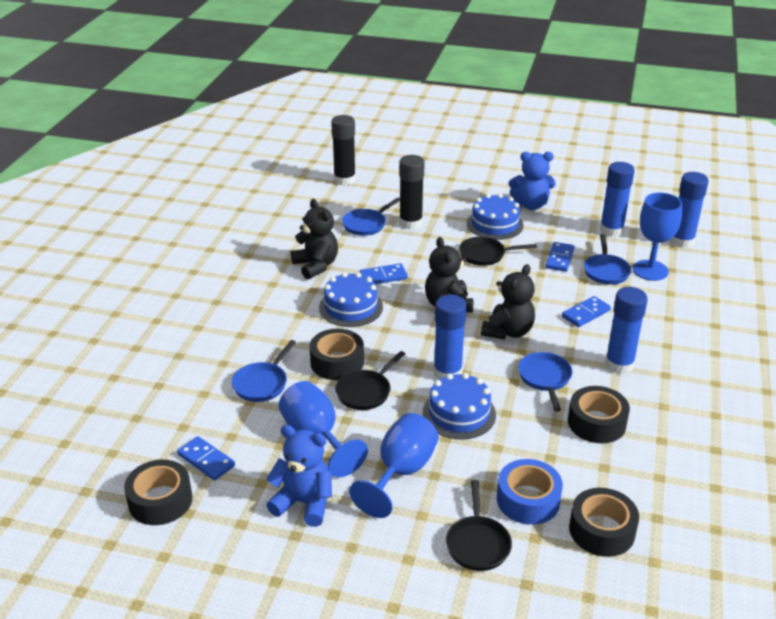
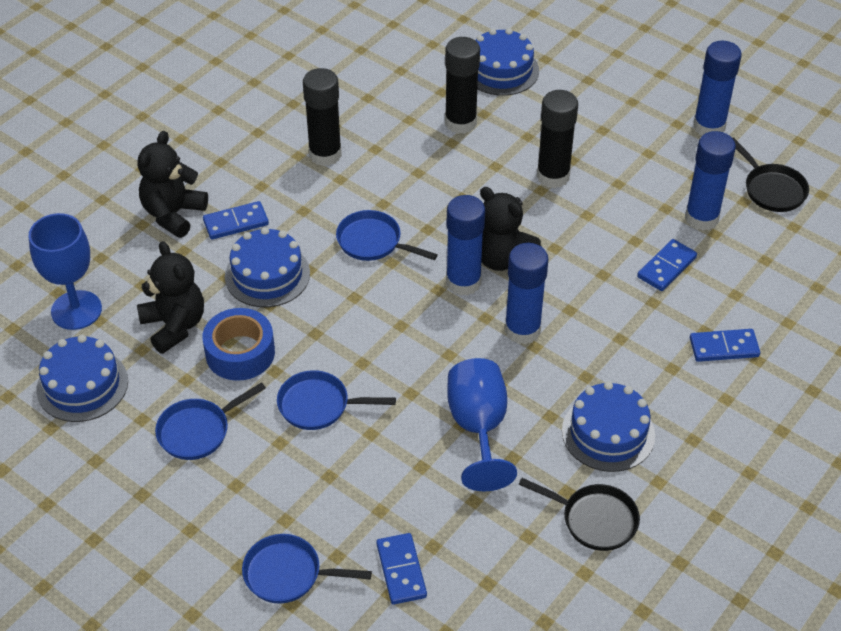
black glue stick: [331,115,356,186] [399,155,425,230] = 2 -> [303,68,342,166] [445,37,480,134] [537,90,578,188] = 3
black pan: [335,351,405,410] [446,480,512,571] [459,237,537,266] = 3 -> [518,478,640,551] [733,138,809,212] = 2
black tape: [124,459,192,525] [309,329,364,380] [568,386,630,443] [569,488,639,557] = 4 -> none = 0
blue cake: [319,272,383,327] [423,373,496,440] [467,194,524,240] = 3 -> [36,335,128,422] [225,227,310,307] [475,28,539,96] [562,381,655,472] = 4
blue goblet: [279,381,368,477] [349,413,439,518] [633,193,683,281] = 3 -> [29,213,102,330] [447,358,517,491] = 2
blue teddy bear: [266,425,332,527] [509,152,556,210] = 2 -> none = 0

